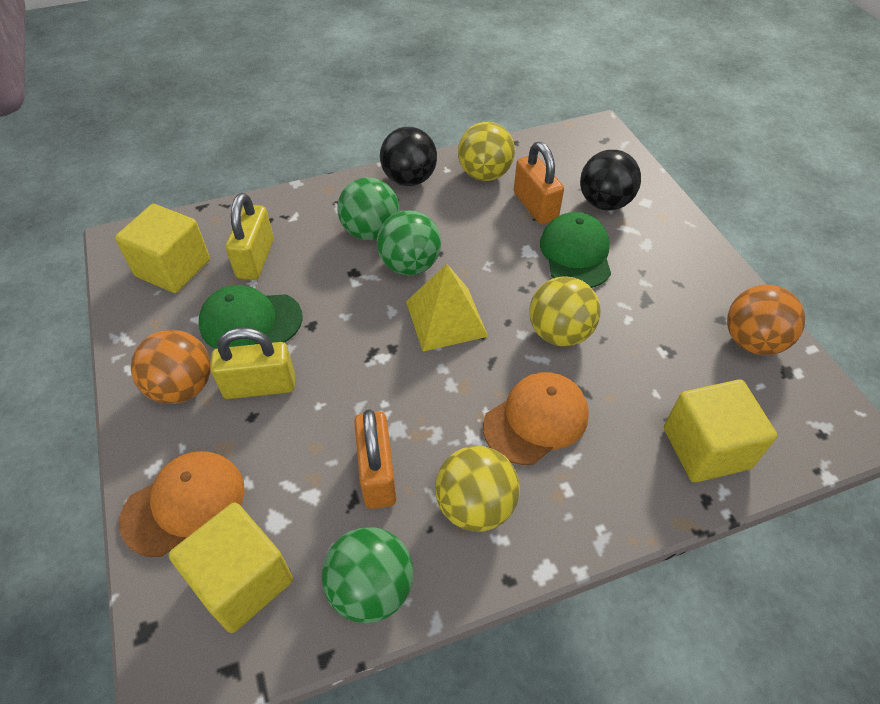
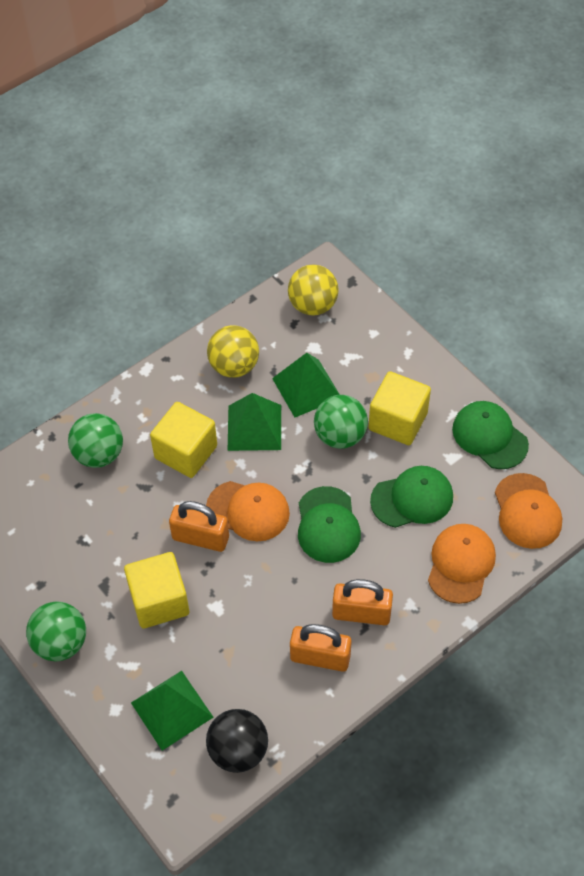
black ball: [380,127,437,186] [580,150,641,211] = 2 -> [206,709,268,773] = 1
green cap: [199,285,303,349] [540,212,611,288] = 2 -> [298,486,361,563] [370,466,453,528] [452,401,529,469] = 3
green pyramid: none = 0 -> [131,671,213,751] [228,393,281,451] [272,353,340,417] = 3
orange ball: [131,330,211,404] [727,285,806,355] = 2 -> none = 0
orange cap: [119,451,245,557] [483,372,589,465] = 2 -> [206,481,290,541] [428,524,496,604] [495,473,562,549] = 3
orange padlock: [354,409,397,509] [514,142,564,225] = 2 -> [169,501,229,552] [290,624,352,672] [332,579,393,625] = 3
yellow ball: [435,446,520,532] [458,122,515,181] [529,276,601,347] = 3 -> [207,325,259,378] [288,264,339,316] = 2
yellow padlock: [210,328,295,399] [225,193,274,280] = 2 -> none = 0
yellow pyramid: [406,264,488,351] = 1 -> none = 0

